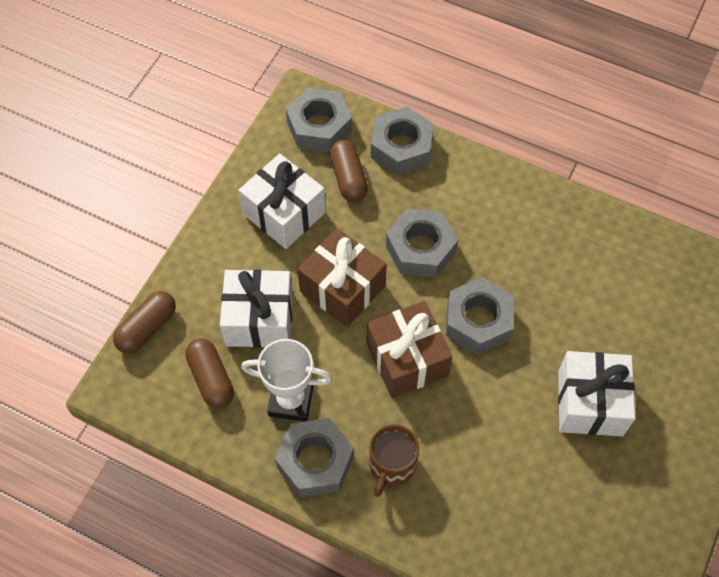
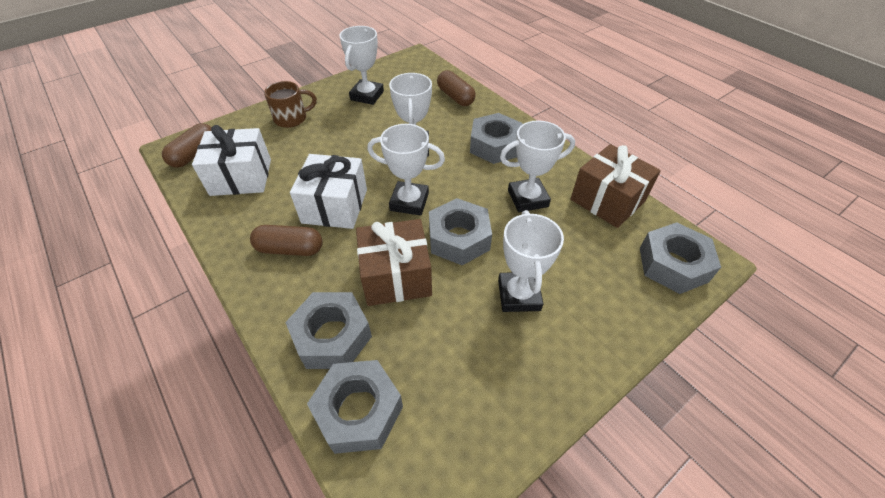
white gift: [220,269,293,348] [238,154,326,249] [558,351,635,437] = 3 -> [192,125,271,196] [290,154,367,229] = 2
white trophy: [241,339,332,422] = 1 -> [339,26,384,105] [367,124,445,216] [389,73,432,156] [498,210,564,312] [500,120,575,212] = 5

